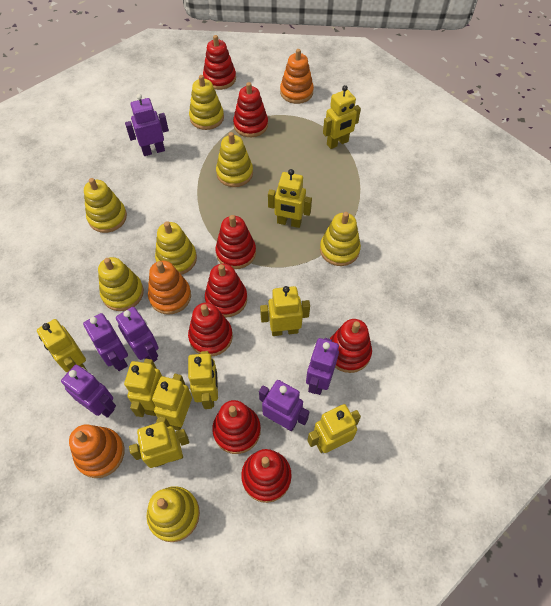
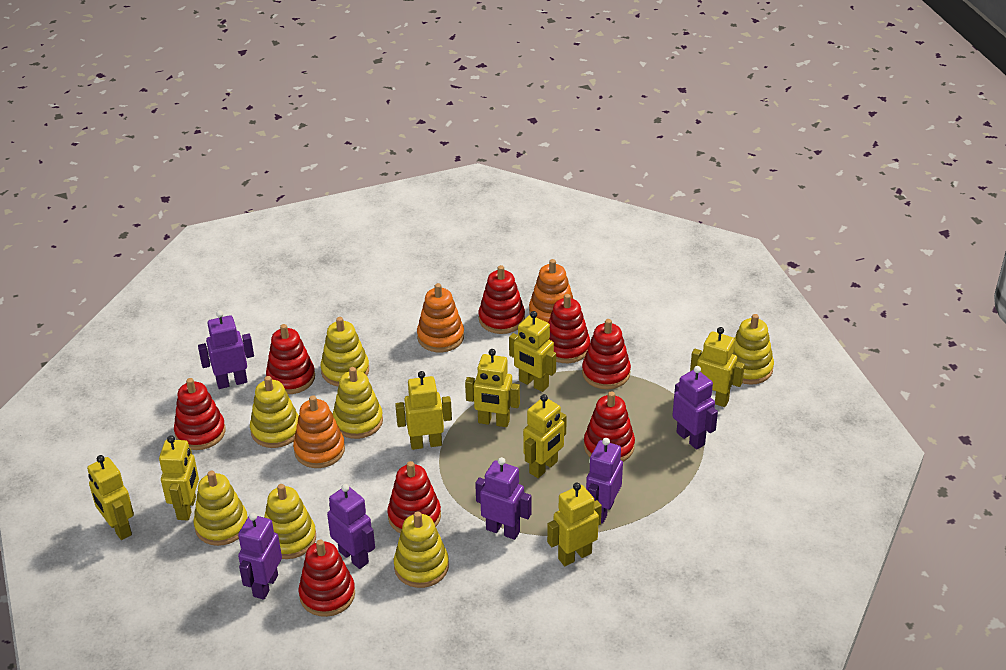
yellow robot: [37,319,87,372] [124,359,162,417] [129,422,189,468] [152,374,192,431] [188,351,218,409] [260,286,310,336] [268,169,312,228] [307,404,361,453] [323,85,361,149] = 9 -> [87,455,134,540] [159,435,199,520] [395,371,452,450] [465,349,520,427] [509,311,556,392] [523,394,567,478] [547,483,602,566] [690,327,745,407] = 8

